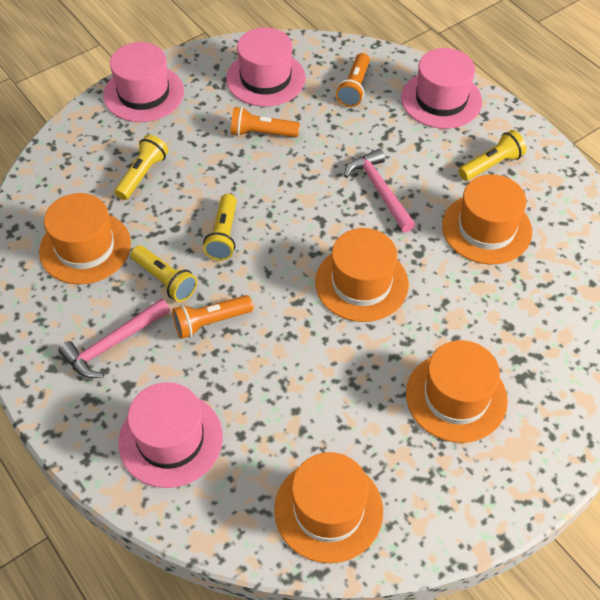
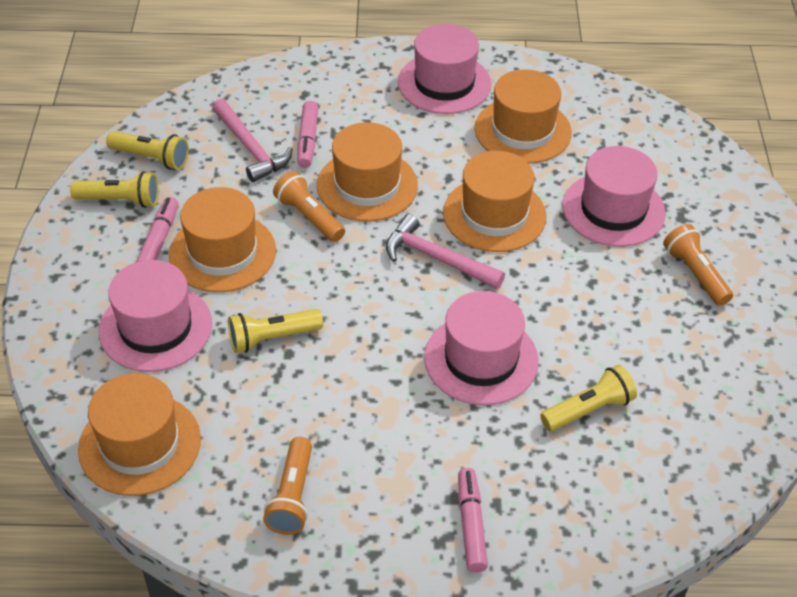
pink marker: none = 0 -> [136,197,178,262] [297,101,319,168] [458,468,488,573] = 3

